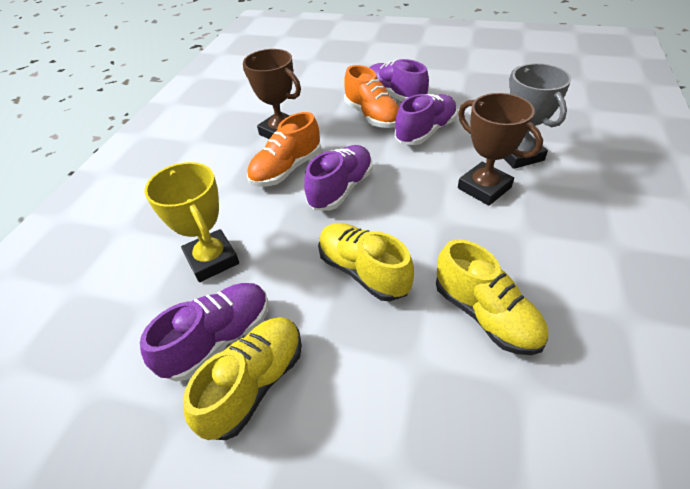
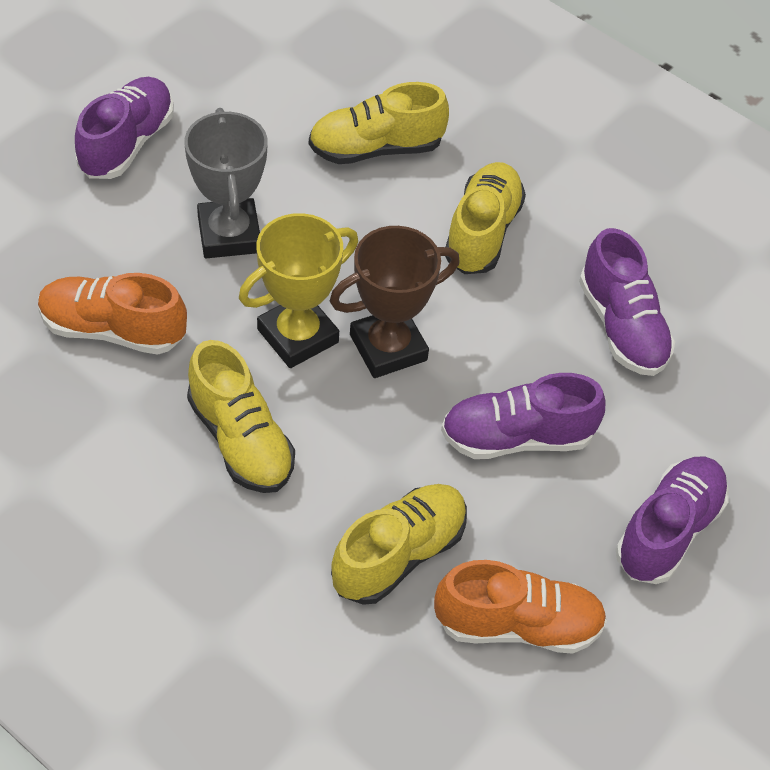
brown trophy: [243,49,301,139] [458,93,543,206] = 2 -> [330,226,460,378] = 1
yellow shoe: [183,317,302,440] [318,223,414,301] [436,239,548,355] = 3 -> [187,340,295,493] [309,82,449,164] [331,484,467,605] [445,162,526,274] = 4

